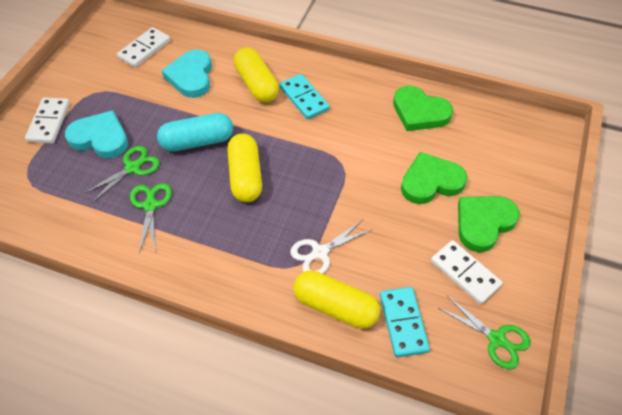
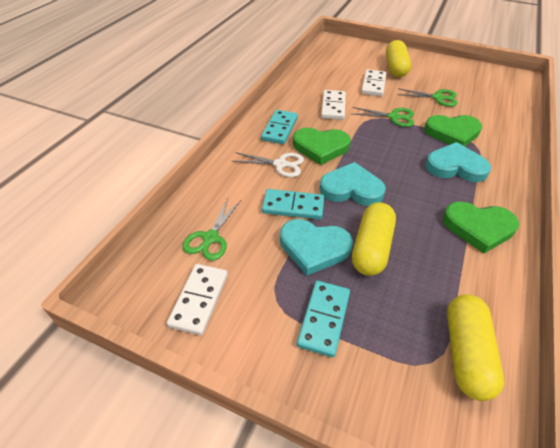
turquoise capsule: [157,113,233,152] = 1 -> none = 0
turquoise domino: [279,74,330,120] [380,287,430,357] = 2 -> [261,110,298,144] [262,189,324,220] [297,281,350,357] = 3
turquoise heart: [65,110,128,158] [162,50,212,98] = 2 -> [280,219,353,276] [320,162,386,206] [425,142,491,182] = 3

